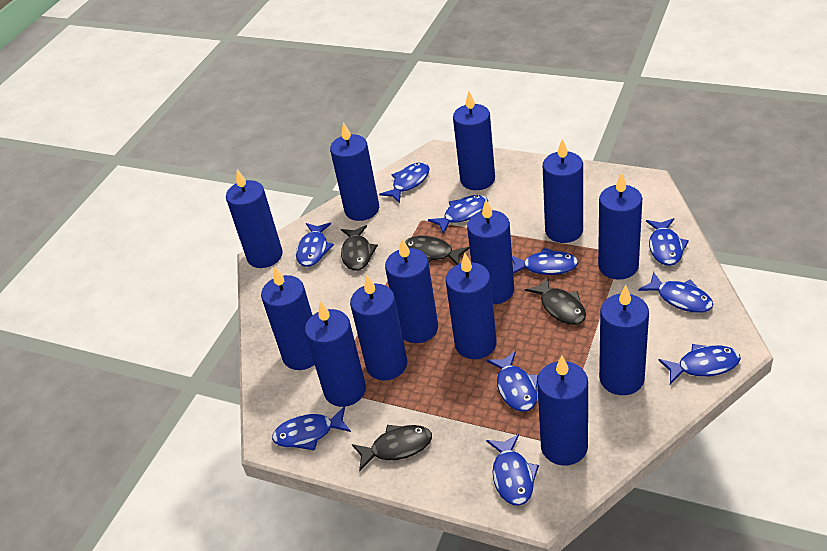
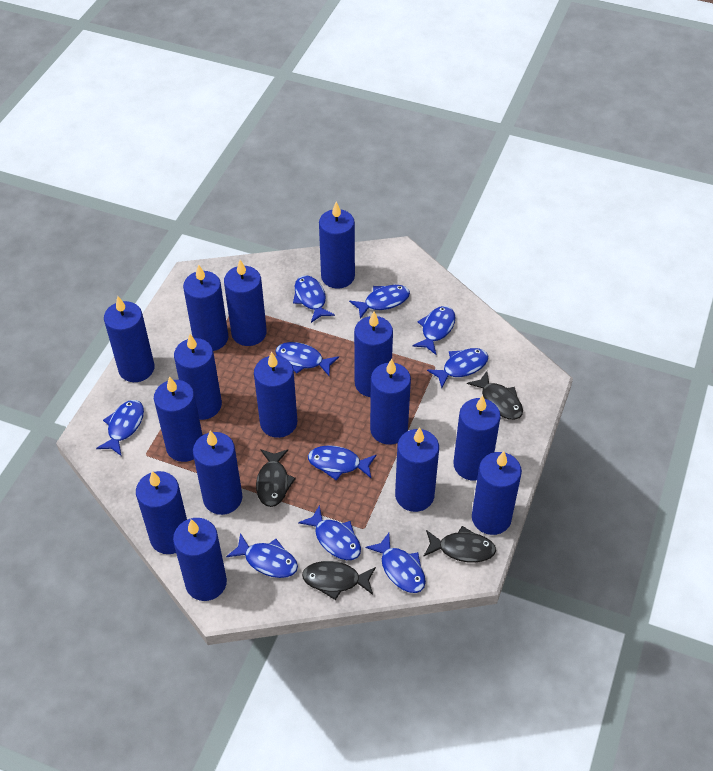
blue candle: [226,169,283,268] [261,267,315,370] [305,301,366,407] [330,122,379,221] [350,275,407,380] [385,239,438,343] [446,253,497,359] [453,91,495,190] [467,200,514,304] [537,355,588,465] [543,139,583,243] [598,172,642,280] [599,285,649,395] = 13 -> [104,296,154,382] [136,471,187,554] [154,376,202,462] [173,518,227,601] [174,334,222,420] [183,264,228,351] [193,431,242,515] [224,260,267,346] [254,352,297,438] [319,202,355,289] [354,312,393,397] [370,359,411,445] [395,427,439,512] [454,396,501,481] [472,451,522,535] = 15

